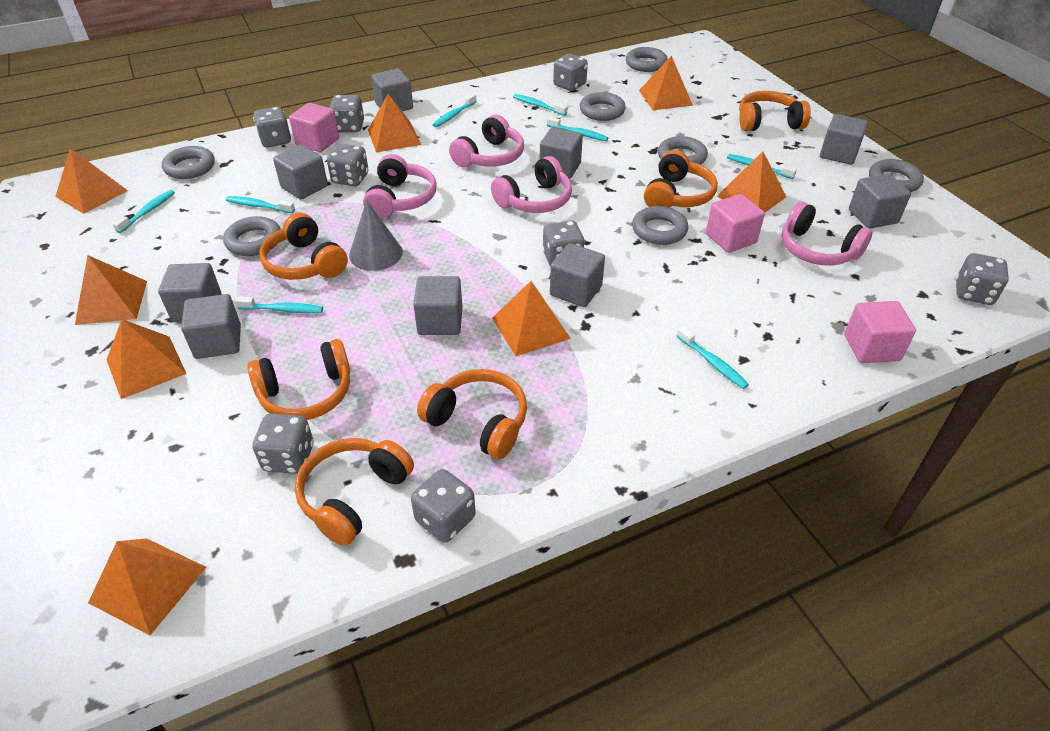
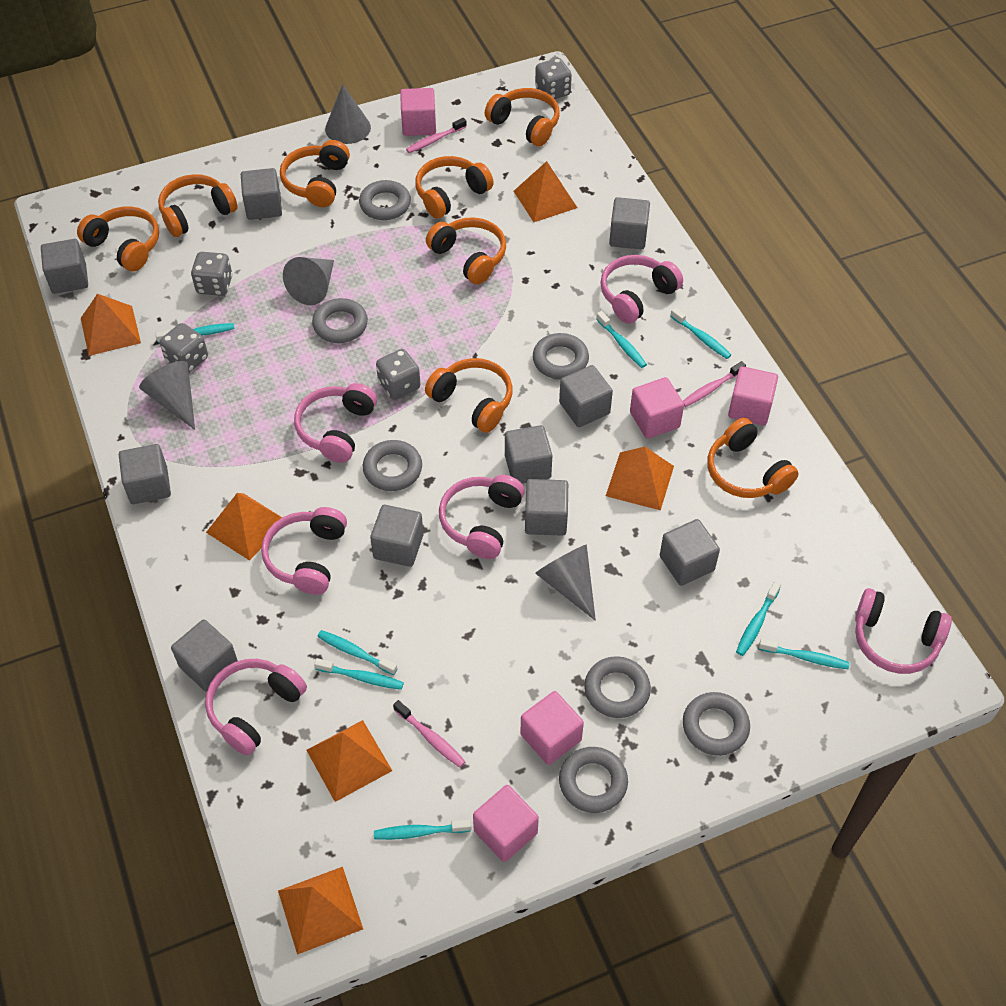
grey cone: [349,200,403,271] = 1 -> [139,361,195,430] [283,257,334,305] [325,84,371,144] [535,545,596,621] = 4
grey cube: [158,263,222,322] [181,294,241,359] [273,145,328,200] [371,68,413,111] [413,276,463,335] [540,127,583,179] [550,243,605,307] [820,114,868,165] [849,174,911,229] = 9 -> [41,239,88,294] [119,444,171,504] [171,619,238,691] [241,168,282,220] [370,505,423,567] [505,425,552,483] [525,479,568,536] [559,365,613,427] [609,197,650,249] [660,519,720,586] = 10
grey dice: [252,414,314,474] [253,107,291,147] [327,144,368,186] [330,95,364,132] [411,469,476,542] [542,220,585,267] [553,54,588,91] [956,253,1009,305] = 8 -> [160,323,208,373] [191,252,233,296] [376,349,420,400] [535,58,572,99] = 4
orange headphones: [247,339,350,420] [259,213,348,280] [295,438,414,546] [417,369,527,459] [644,150,718,208] [739,91,811,131] = 6 -> [77,206,159,271] [158,174,237,237] [280,140,350,207] [415,156,494,219] [425,358,513,433] [426,217,506,284] [485,88,560,146] [707,418,799,498] = 8
orange pyramid: [55,148,128,214] [75,255,147,325] [88,538,206,635] [107,319,186,399] [368,94,421,152] [492,281,571,356] [639,55,693,110] [717,151,786,212] = 8 -> [81,294,141,356] [206,493,282,561] [278,867,363,955] [306,720,392,802] [514,161,577,222] [606,447,674,510] = 6
pink cube: [289,103,339,152] [706,194,765,253] [844,301,916,363] = 3 -> [400,88,436,136] [473,785,539,862] [520,691,584,765] [630,377,684,439] [728,366,778,425] = 5
pink headphones: [363,154,437,218] [449,114,524,168] [491,156,572,213] [781,202,873,266] = 4 -> [205,659,307,756] [261,507,347,595] [294,383,377,463] [439,475,525,559] [600,255,683,324] [855,588,952,674] = 6
pink toothbrush: none = 0 -> [393,700,466,768] [406,118,467,153] [683,361,746,407] = 3

